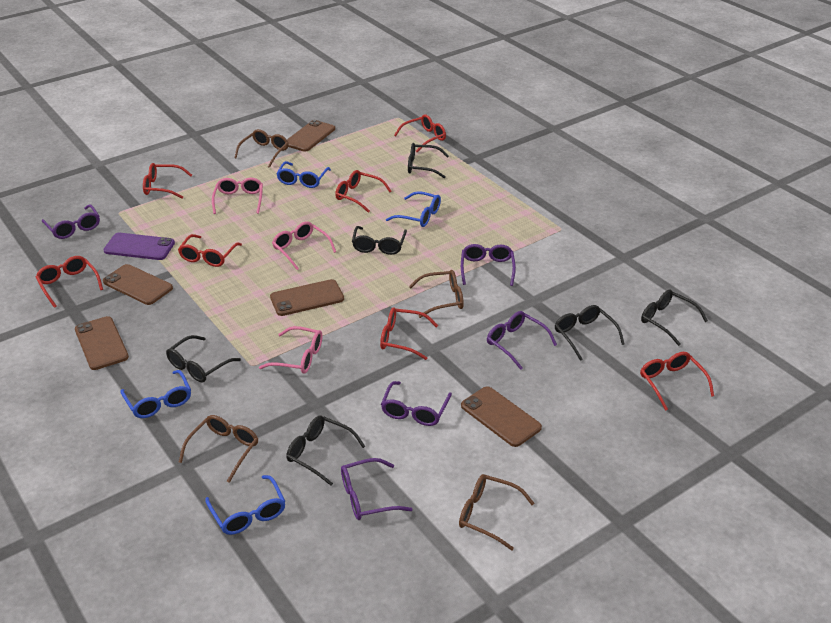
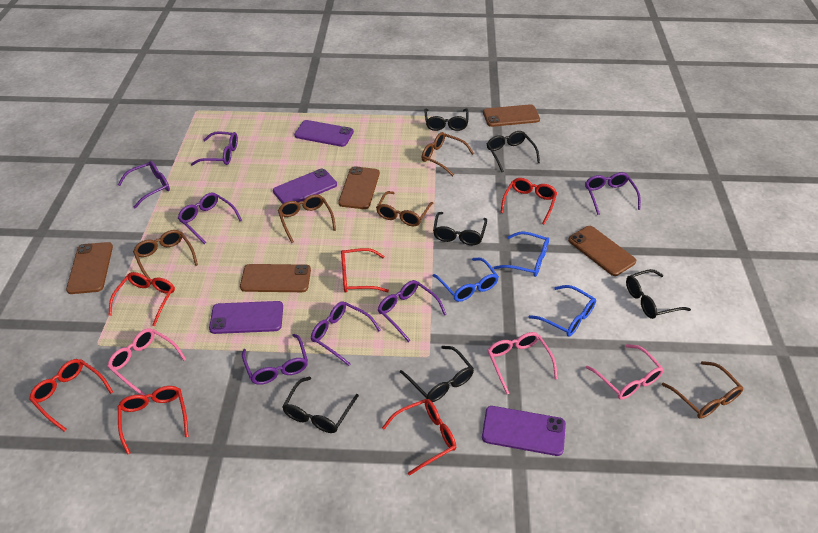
blue glasses: [120,370,191,418] [205,475,286,535] [276,161,331,188] [386,191,441,227] = 4 -> [433,258,499,302] [494,231,549,277] [528,285,596,337] = 3
brown glasses: [179,415,258,483] [234,129,289,168] [409,270,464,318] [459,474,534,550] = 4 -> [133,230,198,284] [278,194,336,243] [376,191,433,226] [422,132,474,176] [661,361,743,418] = 5
purple glasses: [42,204,100,239] [341,458,412,520] [381,381,452,426] [461,244,516,286] [487,311,557,370] = 5 -> [118,161,170,208] [178,192,242,244] [191,131,238,166] [242,334,308,385] [311,301,381,366] [378,280,447,342] [585,172,641,215] = 7
purple phone: [103,233,175,260] = 1 -> [209,301,283,334] [273,169,337,204] [294,120,354,147] [482,406,566,456] = 4
red glasses: [36,256,103,308] [143,163,192,199] [178,234,242,267] [335,170,391,213] [380,307,438,360] [394,115,446,152] [640,352,714,411] = 7 -> [29,359,113,432] [108,272,175,326] [118,386,188,455] [341,248,389,293] [382,399,456,476] [501,178,557,225] = 6

